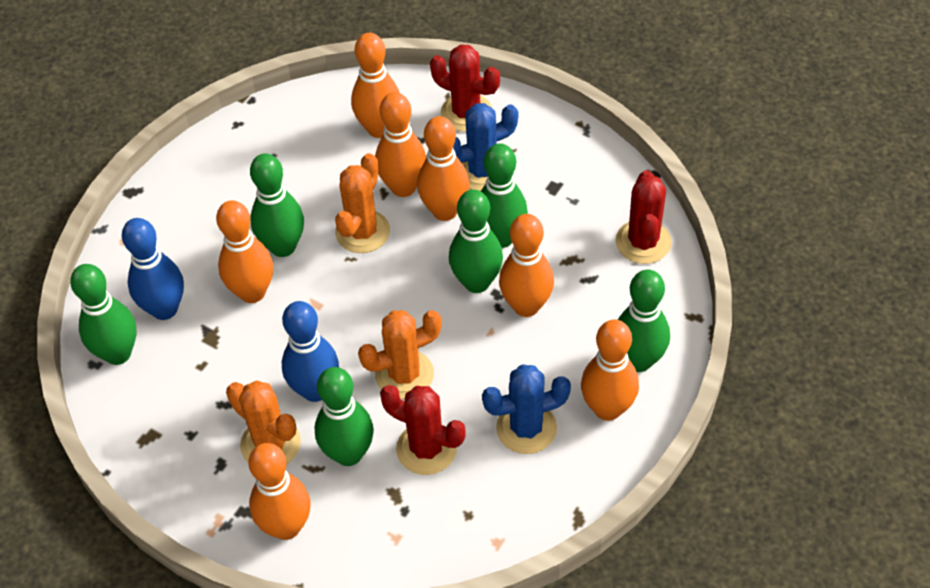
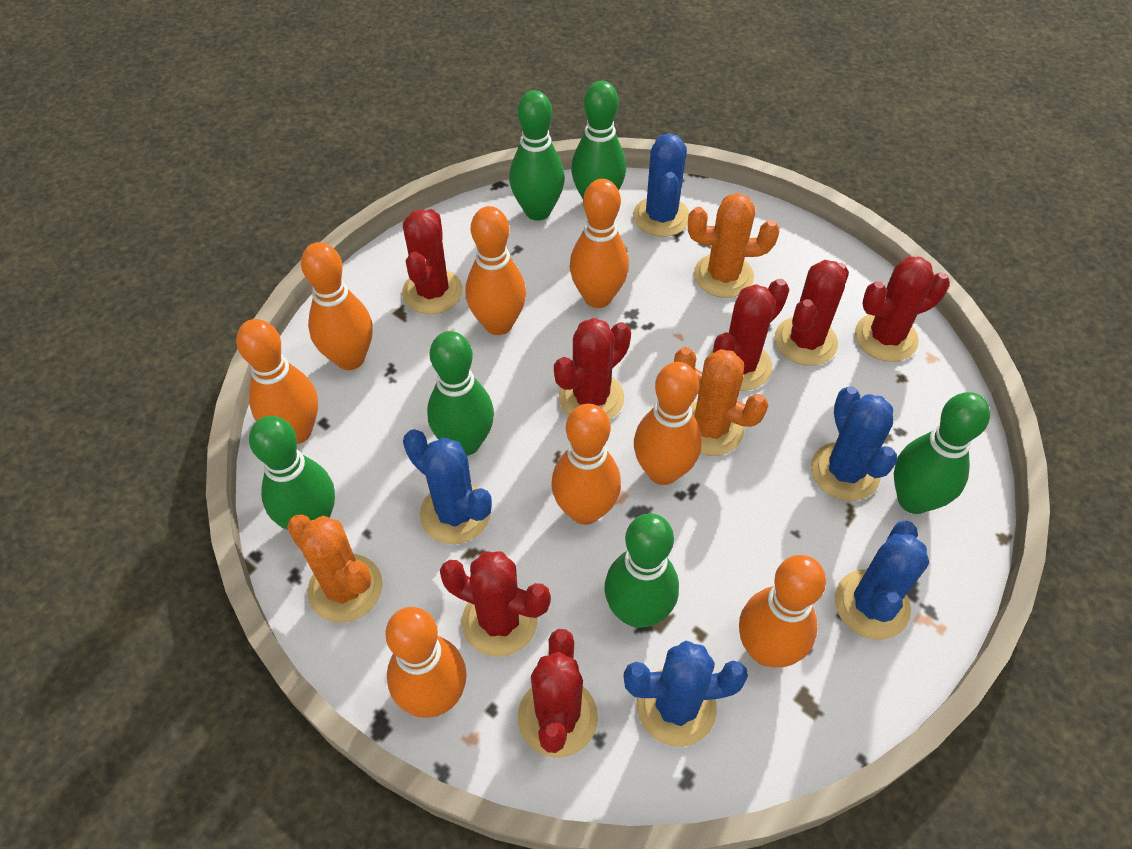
blue bowling pin: [122,218,184,320] [282,301,339,402] = 2 -> none = 0
blue cactus: [453,103,518,191] [482,364,571,454] = 2 -> [403,429,492,544] [624,641,748,747] [633,133,689,237] [811,386,897,501] [834,521,929,640] = 5
orange bowling pin: [216,200,273,303] [249,443,310,540] [351,33,400,138] [375,92,426,197] [417,116,470,221] [499,214,554,317] [581,320,639,421] = 7 -> [236,319,318,444] [301,242,373,370] [385,607,467,718] [466,206,526,335] [551,404,621,525] [570,179,629,308] [634,362,702,485] [739,555,826,668] = 8
red cactus: [380,385,466,475] [430,44,500,132] [615,170,672,264] = 3 -> [402,209,463,314] [440,551,551,657] [518,629,598,758] [554,318,631,420] [710,279,789,391] [775,260,849,366] [855,256,950,362] = 7

